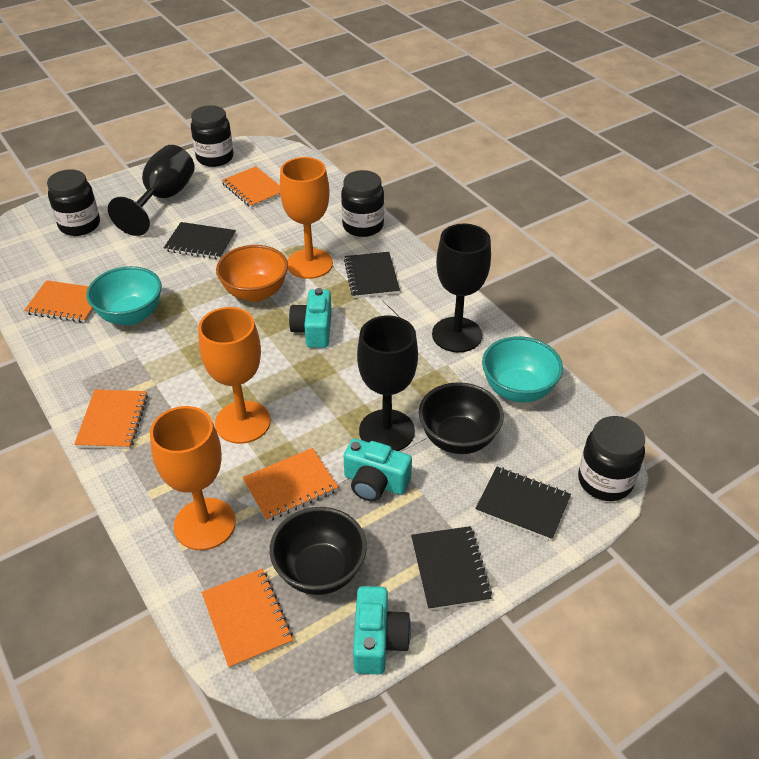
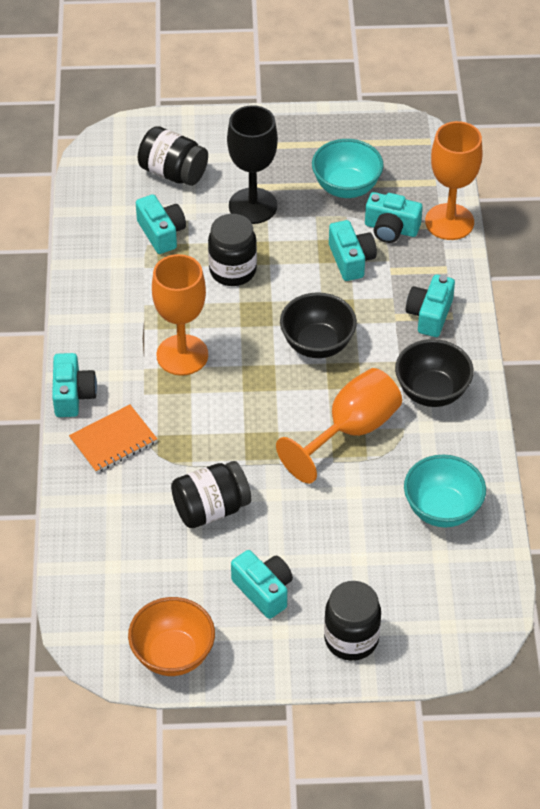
black goblet: [108,145,195,236] [357,316,418,451] [432,224,491,352] = 3 -> [227,105,278,224] = 1
black notebook: [164,222,236,259] [344,252,400,298] [411,526,492,610] [475,467,571,541] = 4 -> none = 0
orange notebook: [24,280,94,322] [74,390,148,449] [201,569,293,669] [222,166,280,208] [242,448,338,522] = 5 -> [69,404,157,473] = 1
turquoise camera: [289,288,332,348] [344,438,412,501] [353,586,411,675] = 3 -> [52,353,97,417] [136,194,186,254] [231,550,293,619] [329,220,377,281] [365,192,423,243] [406,274,455,337] = 6

